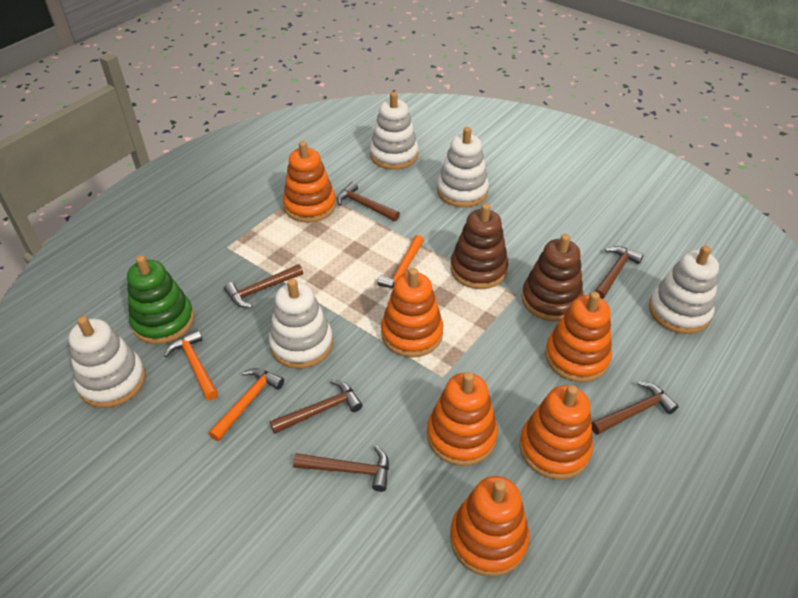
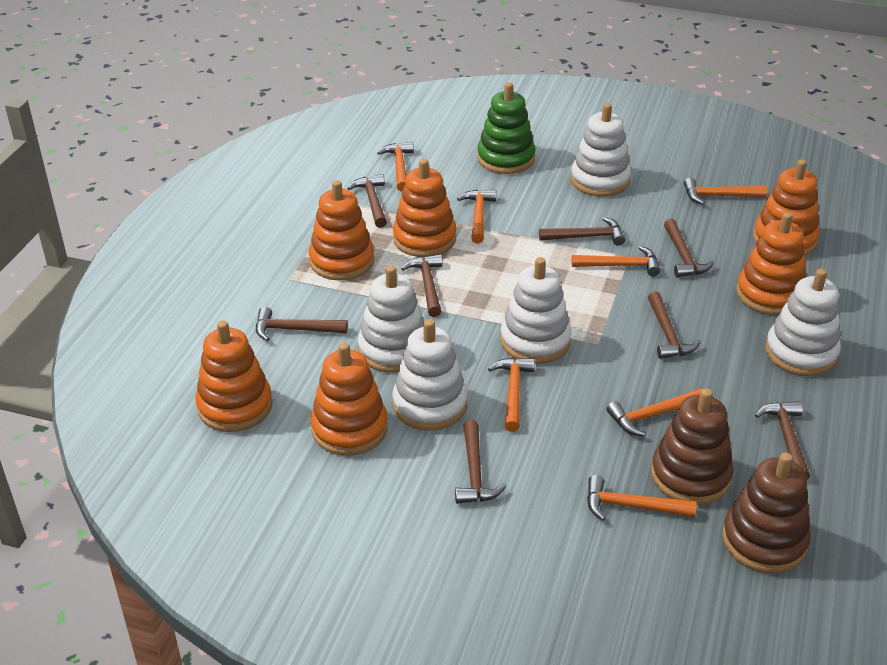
brown hammer: [224,264,303,308] [270,380,363,434] [293,446,389,492] [337,181,400,221] [591,381,679,435] [595,246,643,299] = 6 -> [256,307,348,341] [347,174,387,228] [401,254,442,317] [455,420,507,504] [539,217,625,246] [648,291,701,359] [664,219,714,277] [755,401,810,480] = 8
orange hammer: [164,329,218,400] [208,368,284,441] [377,235,424,288] = 3 -> [377,142,414,192] [457,190,496,244] [488,358,535,432] [571,246,660,277] [587,475,697,521] [606,389,703,436] [684,178,767,205] = 7

